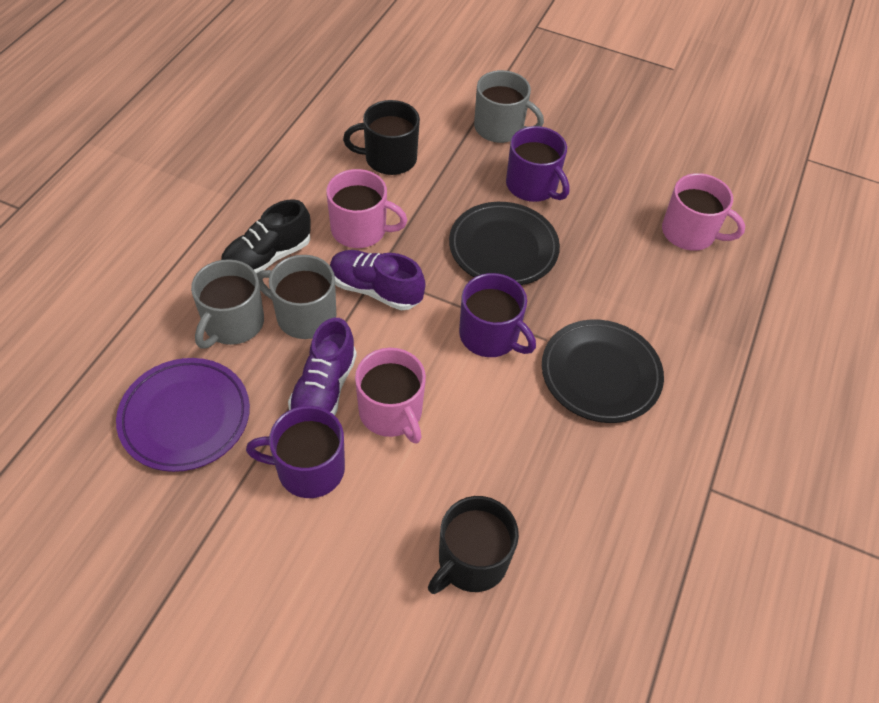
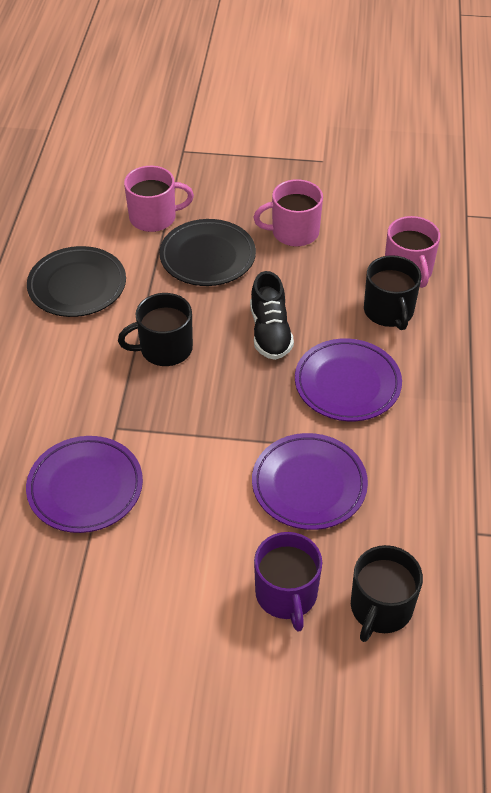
black mug: [343,100,420,175] [428,496,519,594] = 2 -> [118,293,193,366] [351,545,423,642] [364,255,421,330] = 3
grey mug: [191,259,264,349] [257,255,336,339] [474,70,544,143] = 3 -> none = 0
purple mug: [246,406,345,498] [459,273,536,357] [506,126,569,202] = 3 -> [254,532,322,632] = 1
purple plate: [116,358,250,472] = 1 -> [26,436,143,533] [252,433,368,530] [295,338,402,421] = 3
purple shoe: [288,318,357,416] [330,250,425,311] = 2 -> none = 0

